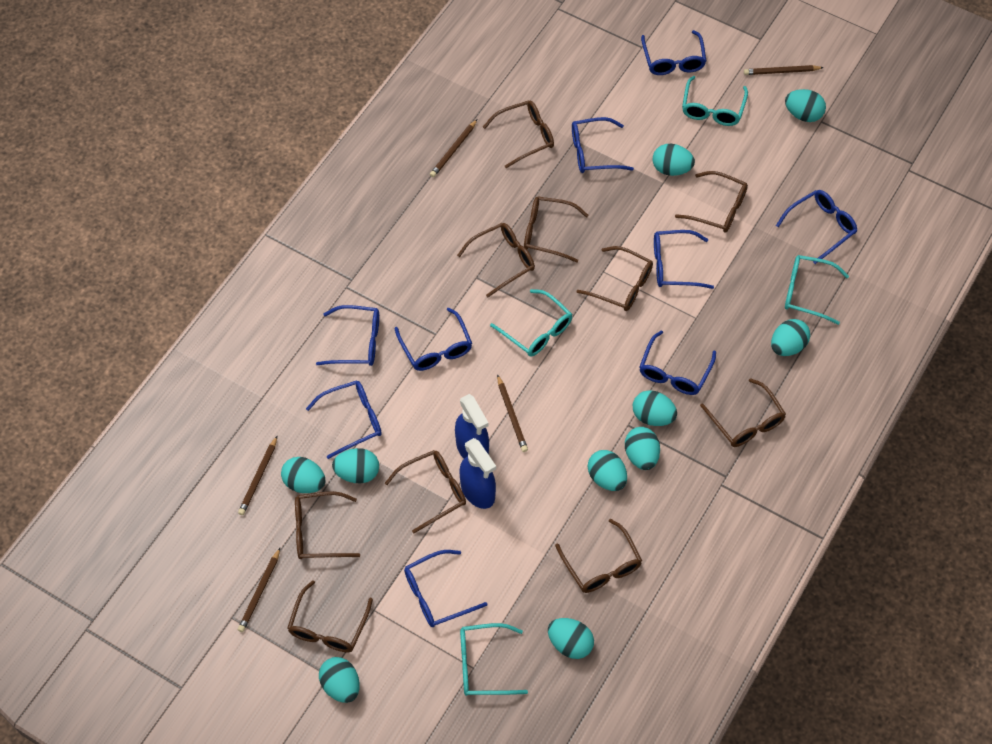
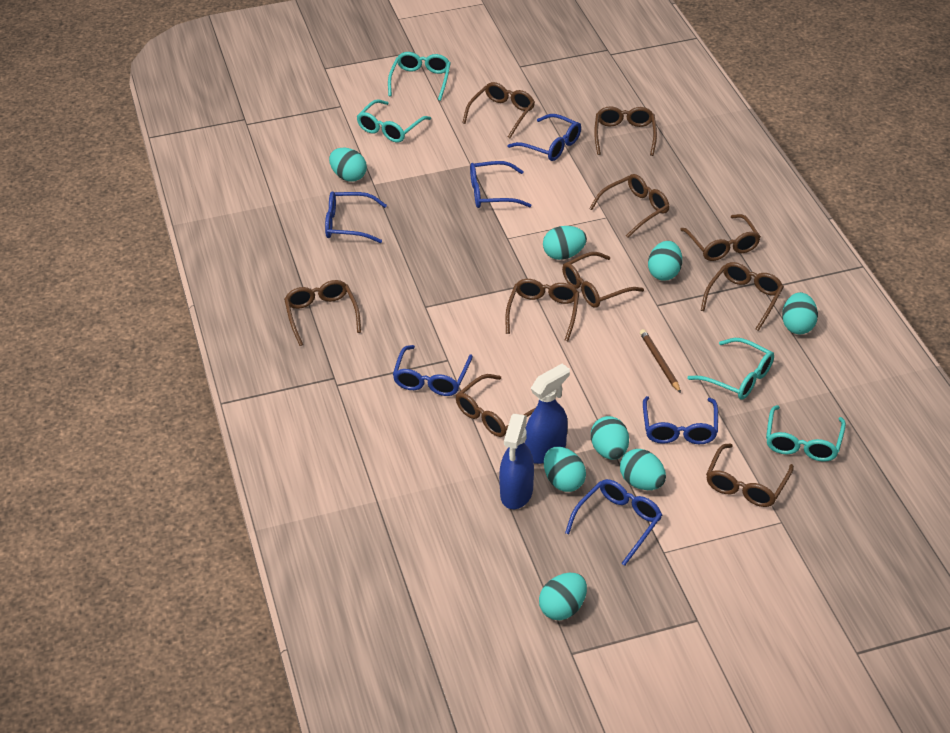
blue glasses: [306,380,382,459] [316,305,379,366] [395,307,472,371] [404,550,487,627] [572,117,634,173] [639,331,716,395] [641,30,706,75] [654,230,714,289] [776,190,857,264] = 9 -> [325,191,387,243] [393,345,473,396] [470,161,531,208] [507,114,581,161] [565,479,662,566] [643,396,718,444] = 6
brown pencil: [238,436,277,515] [238,548,280,632] [430,119,477,177] [497,374,528,452] [744,65,824,75] = 5 -> [640,329,681,393] = 1
turquoise egg: [281,457,325,493] [319,657,360,703] [332,448,379,483] [548,618,594,659] [588,450,627,491] [625,427,660,470] [633,390,677,426] [652,144,695,176] [771,319,810,356] [785,89,826,122] = 10 -> [329,148,367,182] [539,573,587,620] [543,226,587,260] [544,447,586,492] [591,416,629,460] [620,449,666,490] [648,241,682,281] [782,292,818,334] = 8

